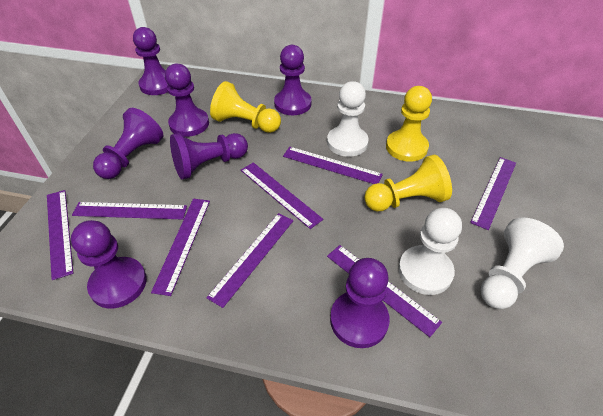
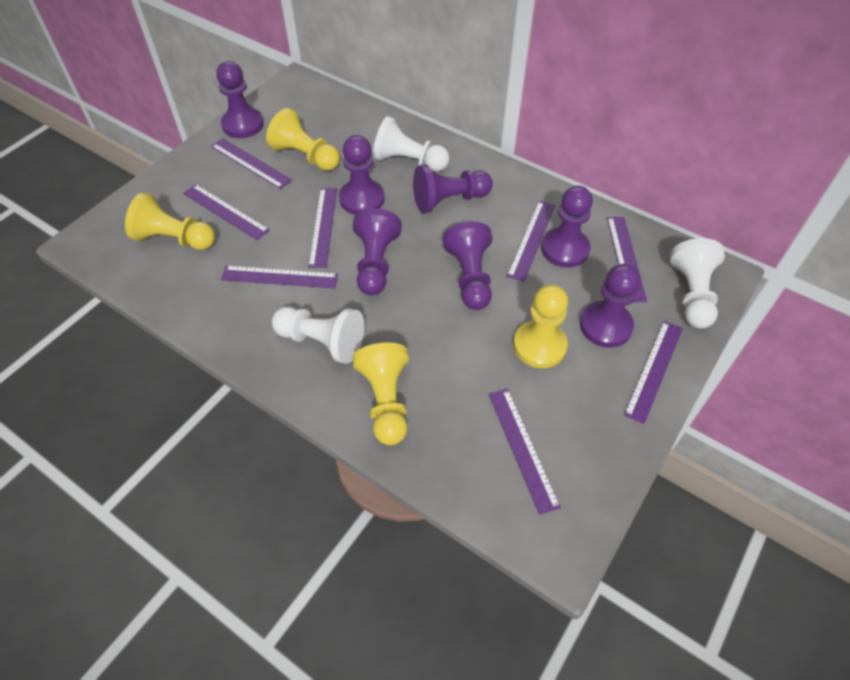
yellow pawn: [210,81,281,133] [364,155,452,211] [386,86,432,162] = 3 -> [125,192,215,250] [266,108,340,171] [352,342,409,445] [513,284,568,368] = 4

